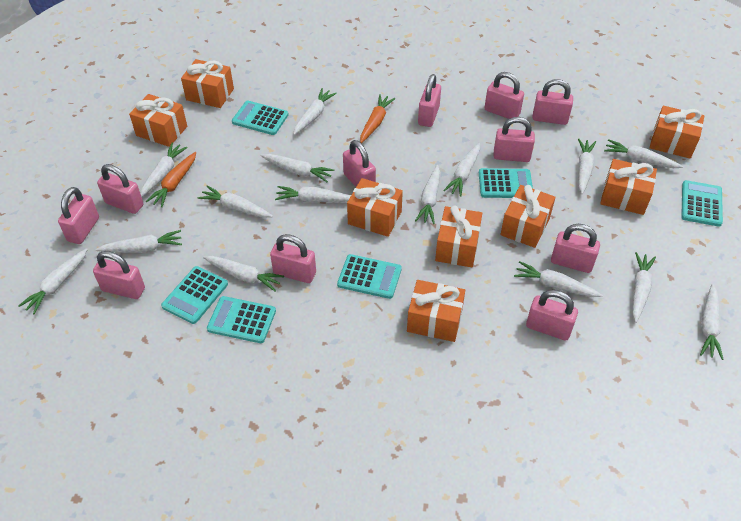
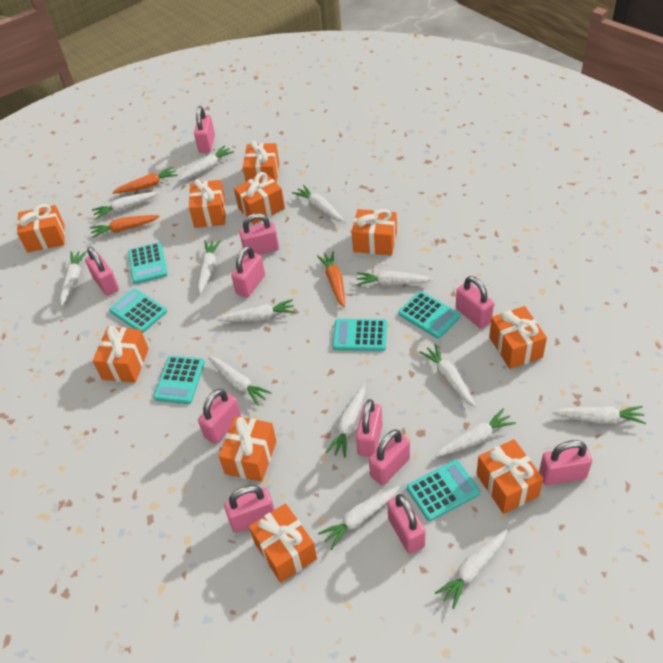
orange carrot: [146,152,196,207] [360,94,395,143] = 2 -> [90,215,160,238] [112,167,178,194] [317,251,345,307] = 3
orange gift: [129,94,187,147] [181,59,234,108] [347,178,403,237] [407,280,465,342] [435,205,482,267] [500,185,556,248] [600,159,657,215] [649,106,704,159] = 8 -> [17,204,65,253] [93,326,149,383] [189,179,226,228] [219,416,277,482] [234,172,285,225] [243,141,280,183] [249,503,317,583] [351,209,397,256] [476,439,543,514] [489,306,547,369] = 10
white carrot: [18,248,88,315] [95,230,182,253] [140,143,188,197] [198,186,273,218] [203,256,284,291] [260,154,334,182] [275,186,351,202] [293,88,337,135] [415,165,440,224] [443,143,480,197] [514,261,603,297] [578,139,596,194] [604,139,683,168] [632,252,656,323] [700,284,724,360] = 15 -> [60,251,87,306] [92,191,159,219] [178,145,234,181] [198,240,221,294] [208,357,272,406] [217,299,295,322] [292,185,344,222] [318,486,400,550] [326,384,365,458] [356,271,433,286] [419,344,475,407] [435,408,516,457] [435,530,507,609] [552,406,646,424] = 14

